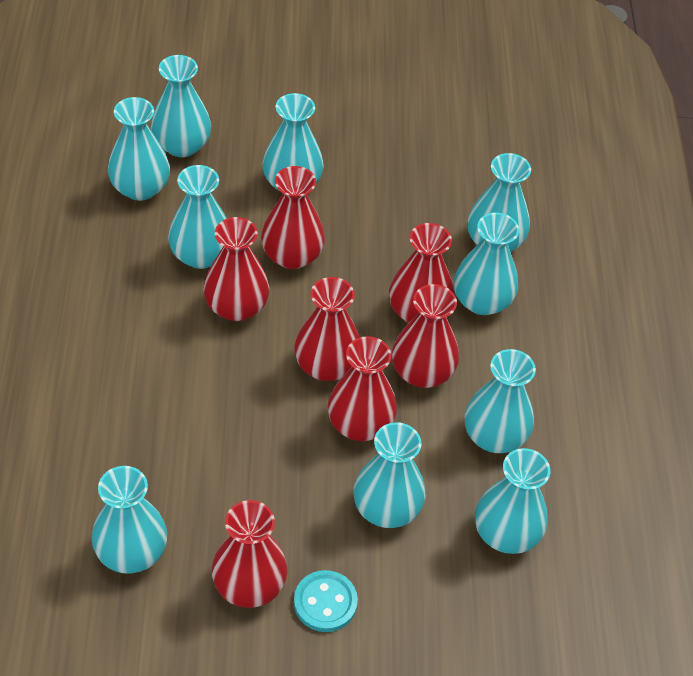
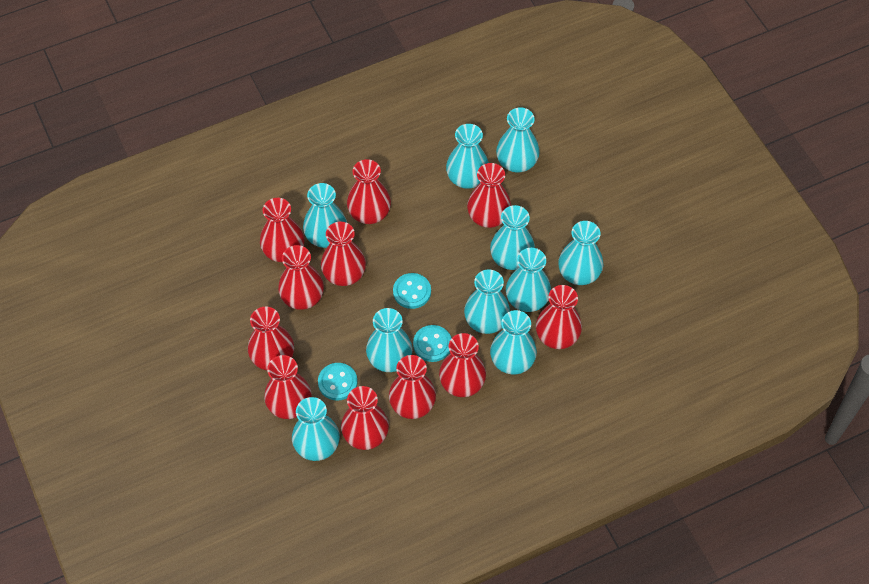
red vase: [204,217,269,321] [212,500,288,608] [261,166,325,269] [294,277,360,381] [328,336,397,441] [389,223,454,323] [392,284,459,388] = 7 -> [248,307,294,370] [260,198,304,262] [264,355,312,419] [278,245,324,310] [321,221,366,286] [341,386,389,450] [347,159,391,224] [389,355,436,419] [439,333,486,397] [467,163,511,228] [536,285,582,349] = 11
turquoise button: [294,570,358,632] = 1 -> [318,363,358,401] [393,273,431,309] [413,325,451,362] = 3

